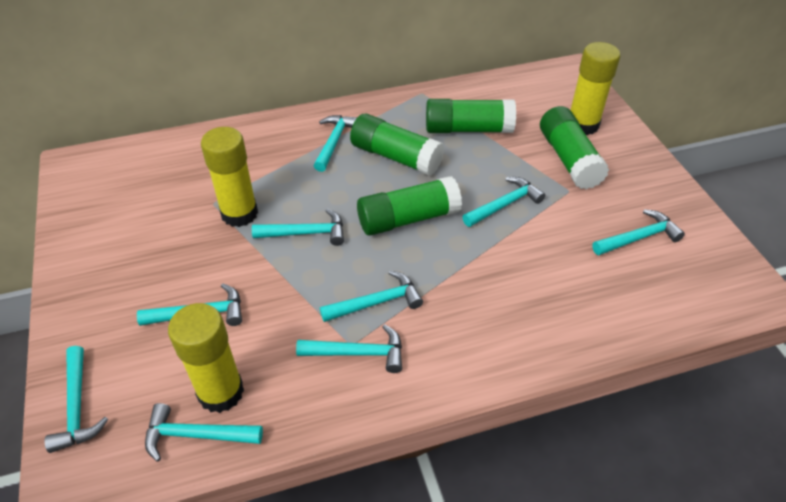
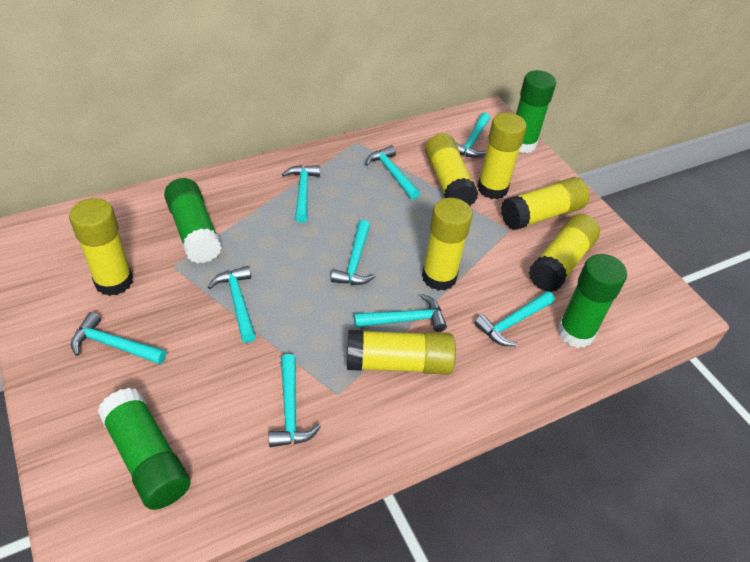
yellow glue stick: [168,303,244,413] [201,127,258,227] [571,42,621,135] = 3 -> [69,198,133,296] [347,330,456,374] [422,198,473,291] [425,134,479,206] [477,113,527,199] [501,177,589,230] [528,214,600,292] = 7

